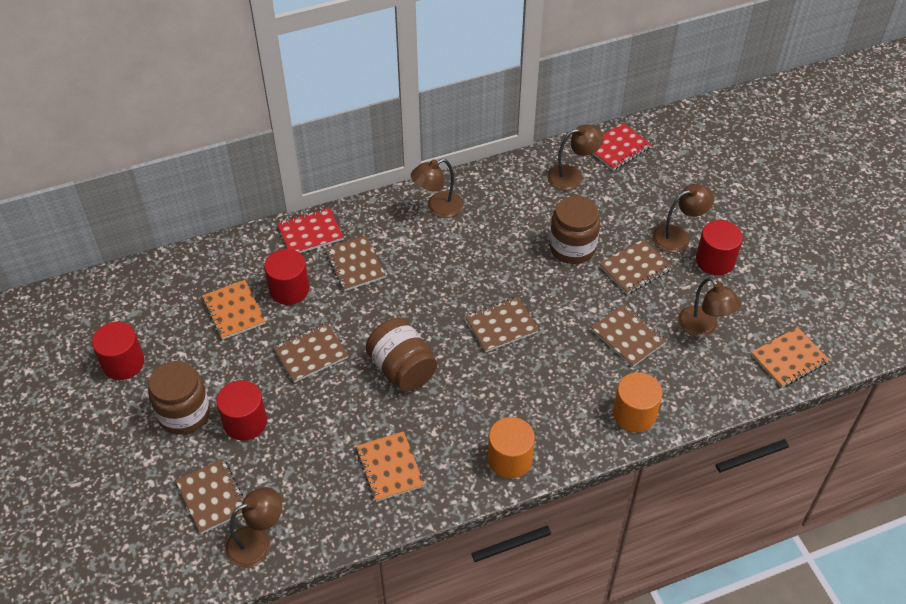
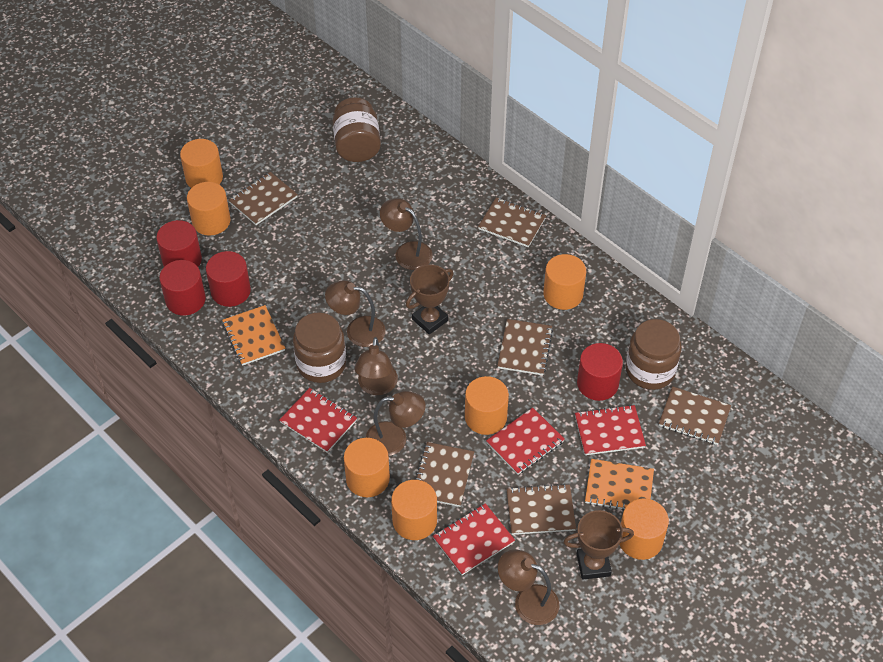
brown trophy: none = 0 -> [406,265,454,334] [563,510,634,580] = 2
orange cylinder: [488,417,535,479] [613,372,662,433] = 2 -> [180,139,223,188] [187,182,230,236] [344,438,390,497] [391,480,437,540] [465,376,509,435] [543,254,586,310] [619,499,669,560] = 7
orange notebook: [202,280,265,340] [356,431,425,502] [751,327,829,388] = 3 -> [222,305,285,366] [585,459,654,510] = 2
red notebook: [277,207,344,253] [592,123,651,170] = 2 -> [279,388,357,453] [433,503,515,575] [486,408,565,475] [575,405,646,455] = 4

